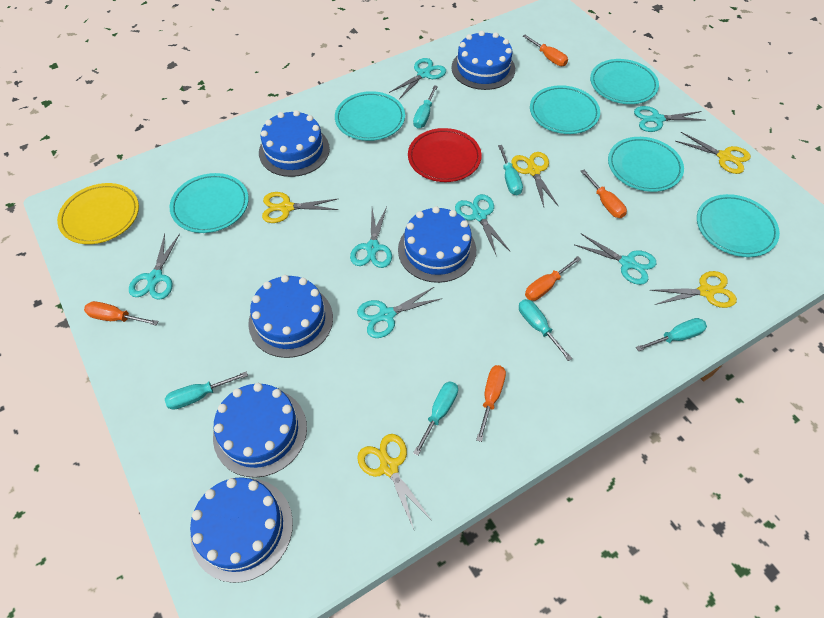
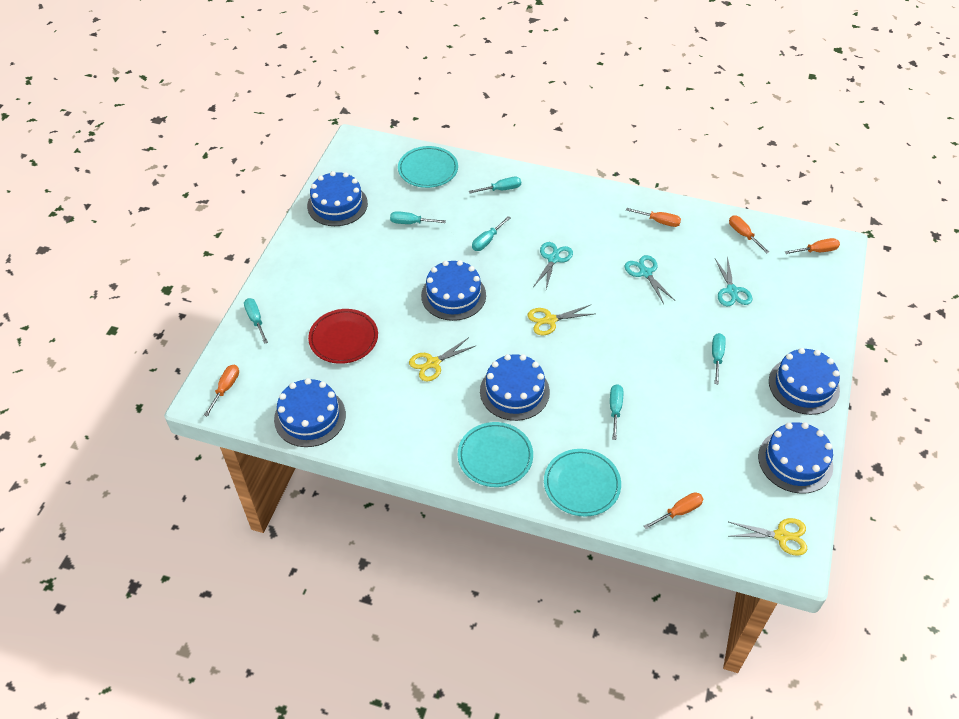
turquoise plate: [170,173,249,233] [335,91,405,141] [530,85,600,134] [590,59,659,104] [608,137,684,192] [697,194,780,257] = 6 -> [398,146,458,188] [458,422,533,487] [544,449,621,516] = 3
turquoise scissors: [129,234,180,300] [350,207,392,268] [357,287,442,338] [389,58,446,99] [455,194,511,254] [575,234,657,285] [634,106,706,132] = 7 -> [534,242,573,289] [625,255,674,304] [715,256,752,306] = 3
yellow plate: [57,183,139,244] = 1 -> none = 0
yellow scissors: [262,192,339,223] [357,434,432,529] [511,152,558,207] [650,271,737,308] [676,132,751,174] = 5 -> [409,337,477,381] [528,305,594,335] [729,518,807,556] = 3

